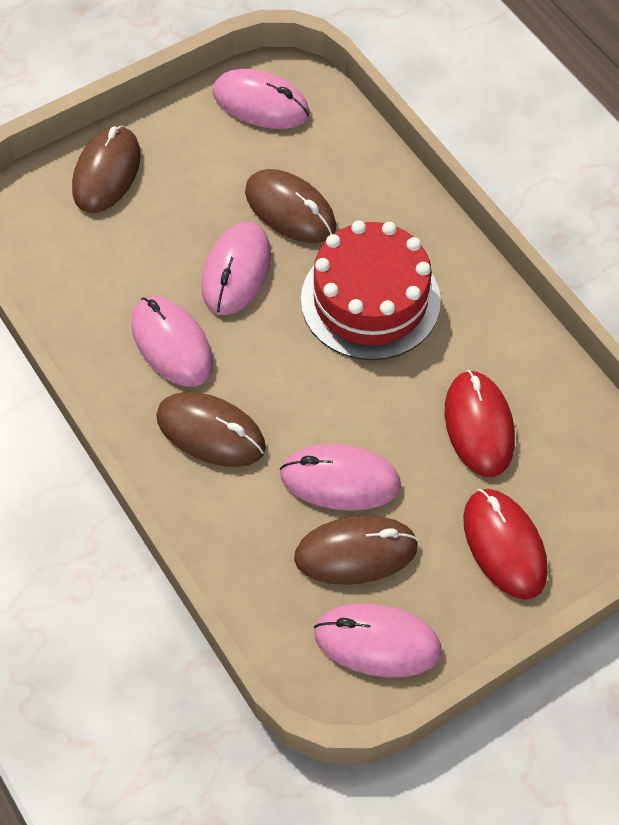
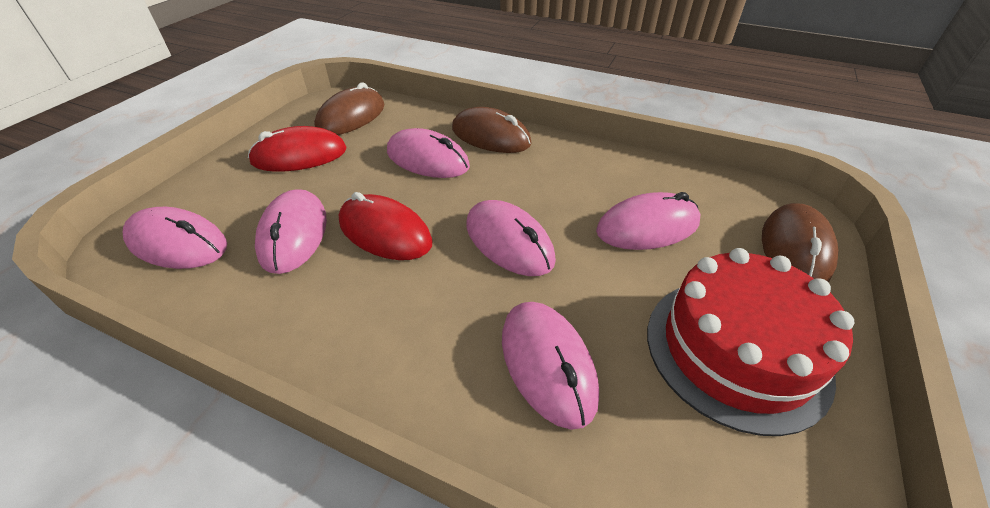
brown mouse: [72,125,141,213] [156,392,266,467] [245,169,336,243] [294,515,419,585] = 4 -> [314,82,384,135] [452,107,532,153] [762,203,838,282] = 3
pink mouse: [131,297,213,387] [201,222,271,315] [213,69,310,129] [280,444,401,511] [314,603,442,678] = 5 -> [123,207,227,269] [255,189,327,274] [387,128,470,178] [466,200,556,276] [502,302,599,430] [596,192,700,250] = 6

